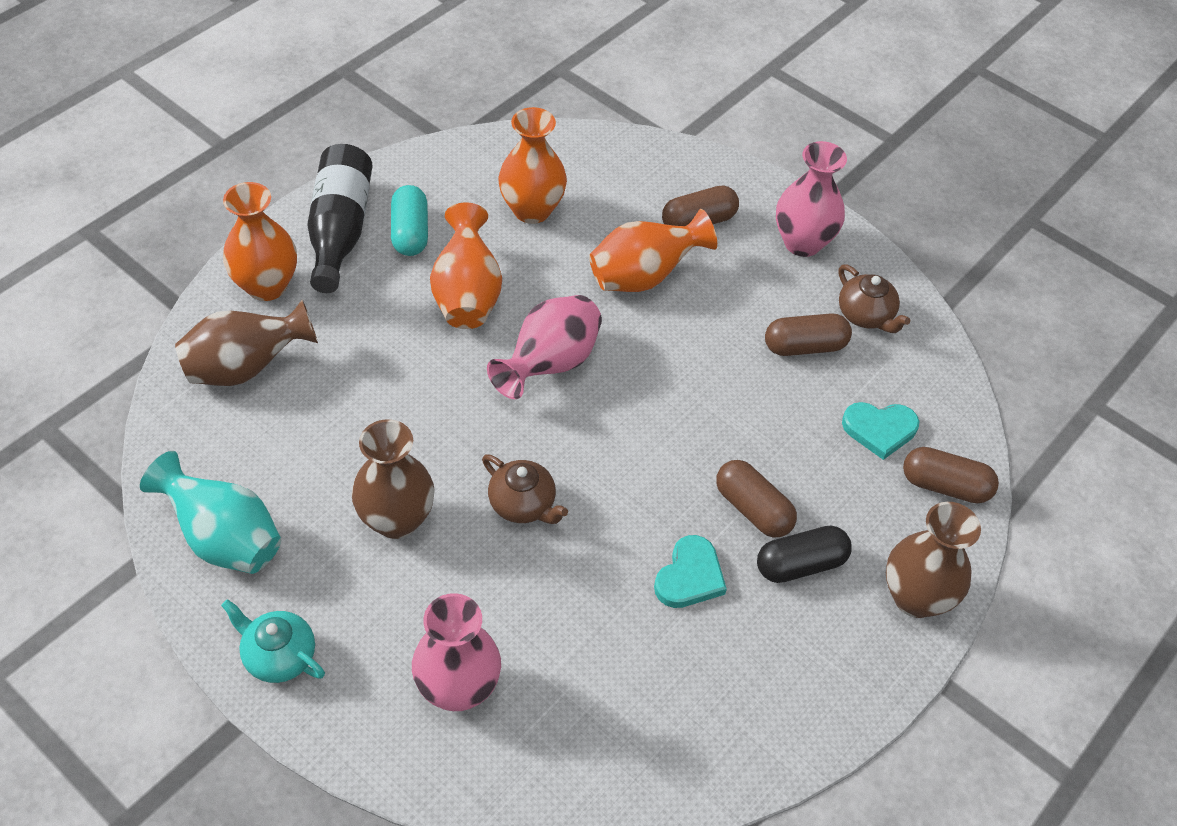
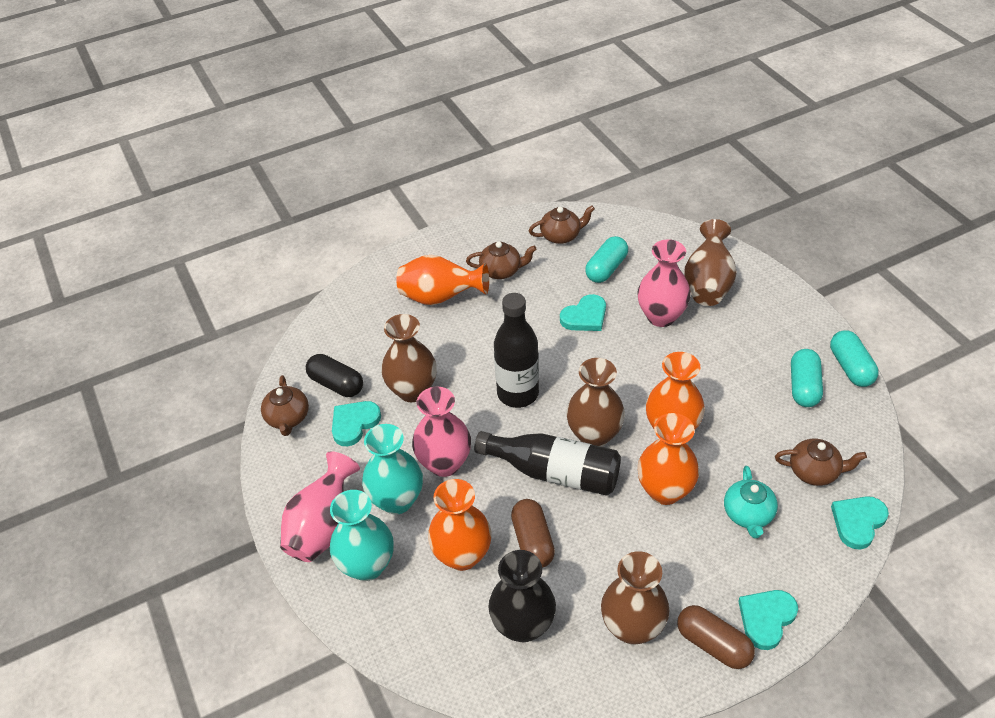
black bottle: [307,144,373,293] = 1 -> [474,431,621,496] [494,293,539,408] = 2
black vase: none = 0 -> [488,550,556,642] = 1
brown capsule: [662,185,739,226] [716,460,797,538] [765,313,852,356] [903,447,999,504] = 4 -> [511,499,555,568] [677,605,755,669] = 2
brown teapot: [482,454,568,524] [839,265,910,333] = 2 -> [261,375,309,436] [466,241,537,279] [529,206,595,244] [775,439,867,486] = 4
brown vase: [175,299,318,386] [352,419,435,539] [886,502,981,618] = 3 -> [381,314,437,402] [566,358,625,447] [601,551,669,644] [684,219,737,306] = 4
turquoise capsule: [391,185,428,256] = 1 -> [585,236,628,283] [791,349,823,407] [830,330,879,387] = 3
turquoise heart: [654,535,727,608] [842,402,919,460] = 2 -> [332,401,381,446] [560,294,606,331] [738,590,798,650] [831,496,889,550] = 4
turquoise vase: [140,451,281,574] = 1 -> [330,490,394,581] [362,424,423,515] = 2

